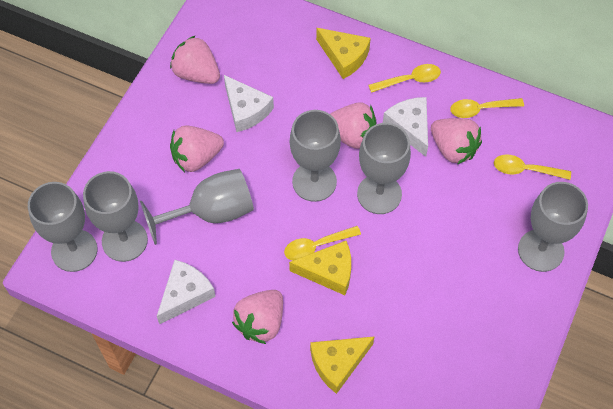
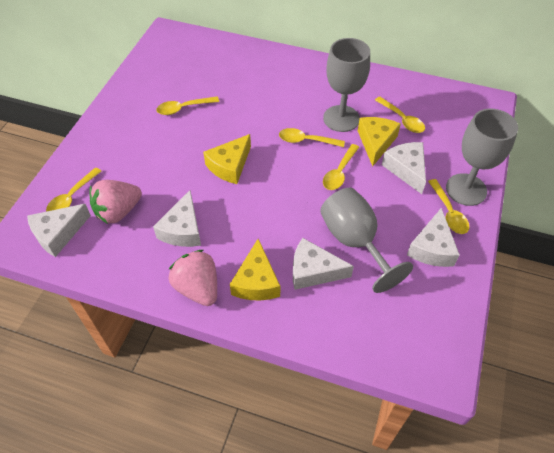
grey goblet: [28,182,97,272] [83,171,148,262] [140,169,254,245] [290,110,341,202] [357,123,411,214] [518,182,588,272] = 6 -> [320,188,413,293] [323,38,370,132] [446,109,518,206] = 3
pink strawberry: [170,36,220,84] [170,125,224,172] [232,290,283,344] [330,102,377,149] [431,118,482,165] = 5 -> [89,180,142,224] [169,250,217,306] = 2
white cheese: [157,260,216,325] [224,75,274,132] [383,97,428,157] = 3 -> [27,204,91,257] [153,190,201,247] [293,238,354,290] [382,142,426,194] [407,208,460,267] = 5
yellow spoon: [284,226,361,260] [368,64,441,93] [451,98,524,118] [494,155,571,180] = 4 -> [46,167,102,212] [156,96,219,115] [279,128,345,147] [323,144,359,190] [375,97,425,133] [428,179,469,234] = 6

